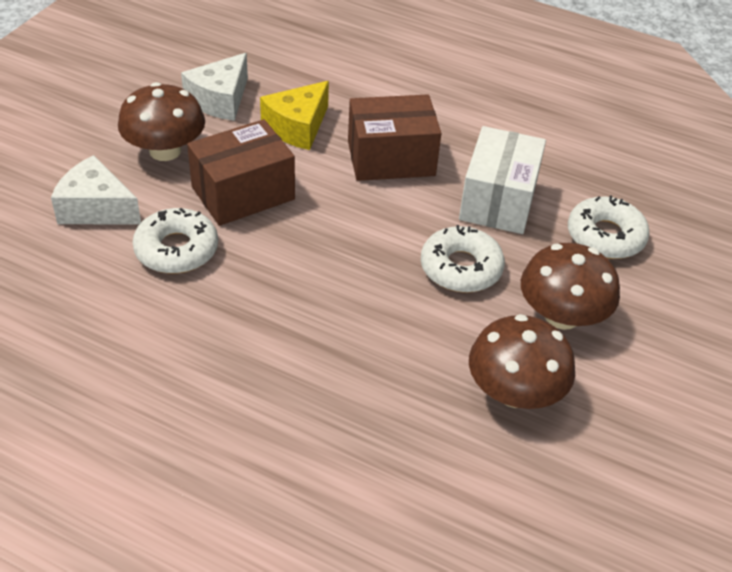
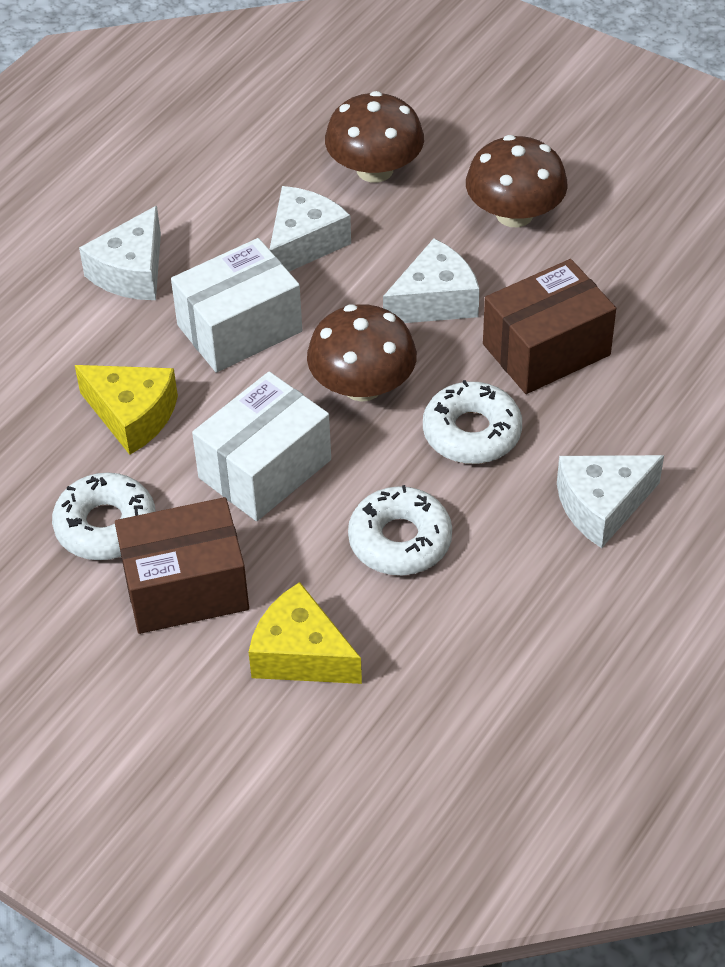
white box: [459,126,546,234] = 1 -> [171,238,302,373] [192,372,331,521] = 2
white cheese: [51,155,141,225] [181,53,248,121] = 2 -> [79,206,161,300] [269,186,351,272] [383,238,480,323] [557,455,664,548] = 4
yellow cheese: [260,81,329,150] = 1 -> [75,365,178,455] [249,582,362,684] = 2

